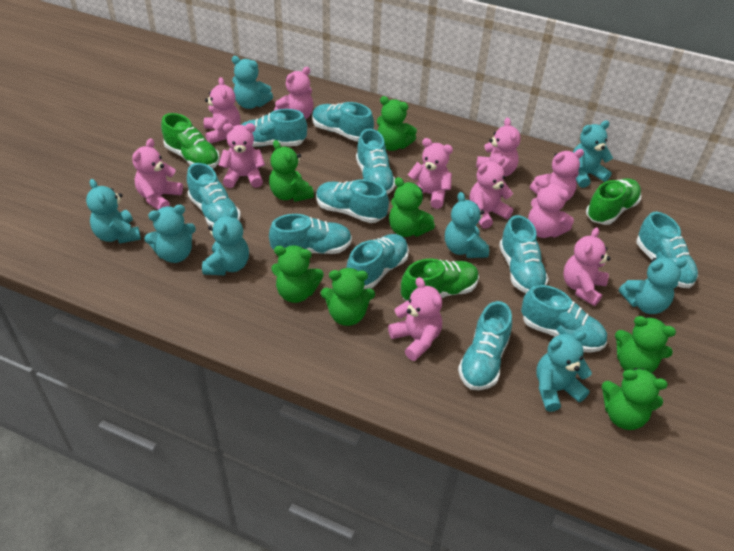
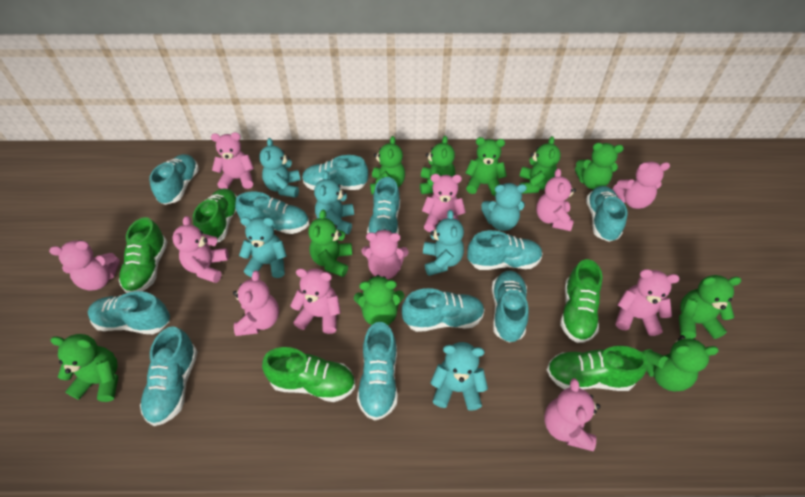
green shoe: [161,113,220,168] [401,258,479,301] [586,178,642,225] = 3 -> [119,217,167,293] [193,188,237,243] [262,347,355,402] [547,346,648,391] [560,259,603,343] = 5
green teddy bear: [269,140,314,202] [271,246,324,303] [321,268,375,326] [377,96,417,151] [389,177,435,237] [602,368,668,430] [615,316,676,372] = 7 -> [50,334,118,402] [308,210,352,277] [354,275,404,325] [370,136,405,195] [420,136,455,194] [465,137,507,196] [519,136,561,194] [575,143,624,190] [642,335,719,391] [679,275,741,339] = 10
turquoise teddy bear: [86,179,141,244] [144,205,196,263] [202,208,249,275] [232,56,273,109] [445,192,489,258] [536,331,592,412] [573,120,613,188] [619,258,687,314] = 8 -> [239,217,287,278] [259,138,301,198] [314,171,354,234] [423,210,464,276] [430,342,488,411] [481,183,527,231] = 6

